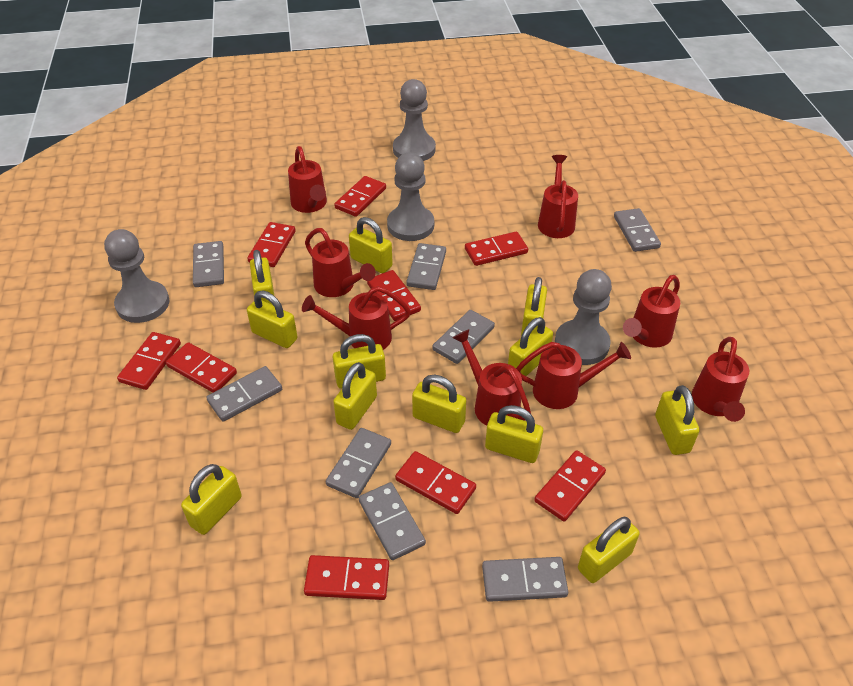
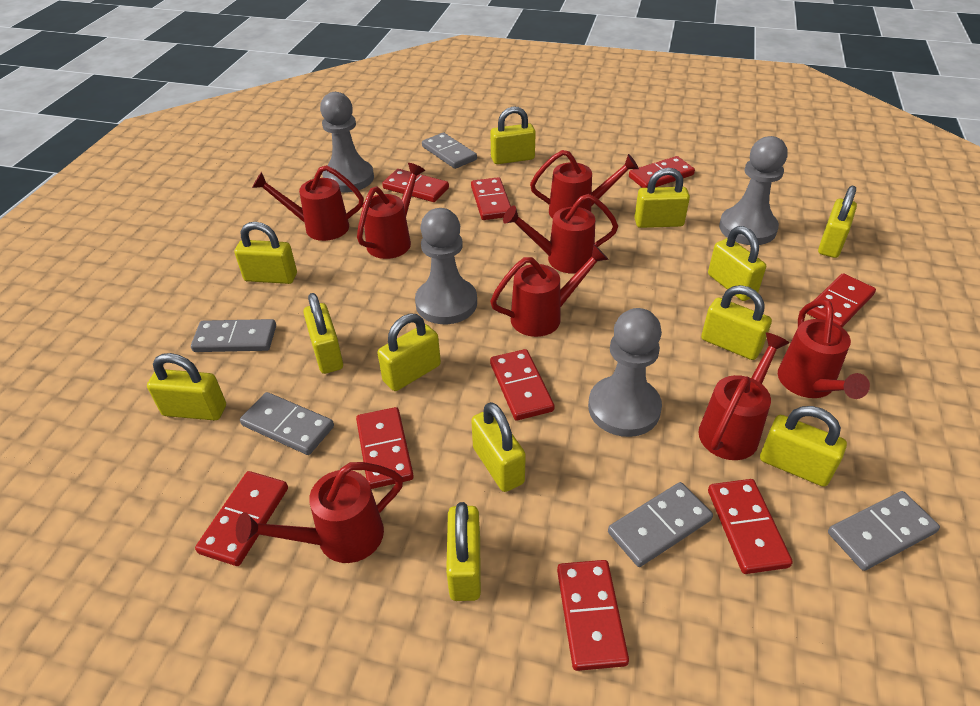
grey domino: [193,241,224,287] [206,366,282,422] [326,428,391,498] [359,482,426,560] [406,243,446,290] [432,310,495,364] [482,557,568,602] [614,208,661,252] = 8 -> [191,319,276,352] [240,392,334,455] [422,132,477,169] [608,482,713,567] [828,491,940,571] = 5

